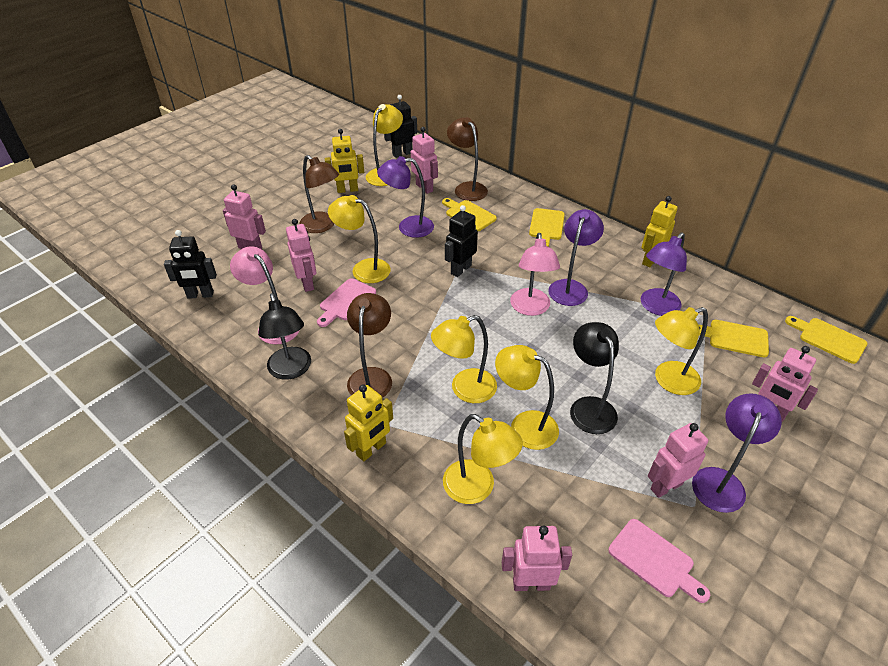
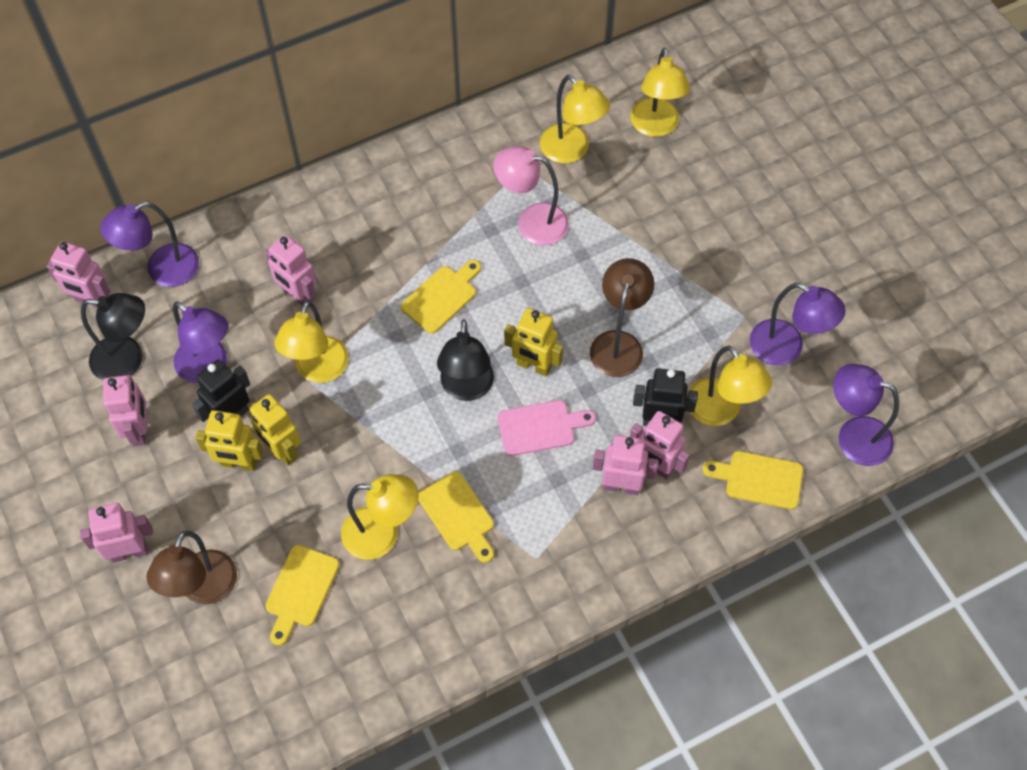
black robot: [164,230,217,299] [384,95,417,158] [445,205,478,277] = 3 -> [192,359,250,422] [633,368,698,426] = 2
brown lamp: [299,155,339,233] [347,293,392,398] [447,117,488,201] = 3 -> [147,531,237,604] [590,258,654,377] = 2
pink cutting board: [317,278,376,327] [608,519,710,603] = 2 -> [498,400,596,456] = 1
pink lamp: [230,246,299,344] [510,233,560,316] = 2 -> [493,146,569,246] = 1
yellow lamp: [328,195,391,283] [366,104,403,186] [431,315,497,403] [443,414,523,504] [495,345,559,450] [655,307,708,395] = 6 -> [274,301,349,383] [341,474,419,560] [540,75,610,163] [630,48,690,137] [687,345,772,426] = 5

